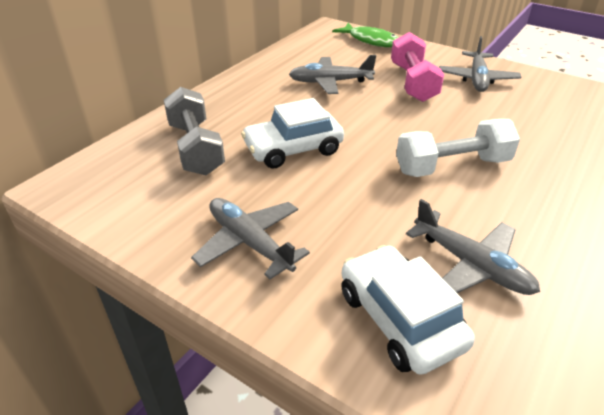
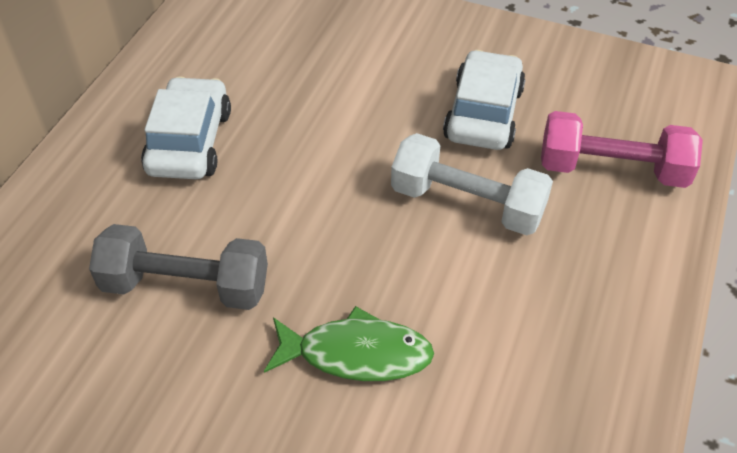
grey plane: [191,198,310,279] [289,55,376,94] [406,199,540,295] [439,36,522,92] = 4 -> none = 0

